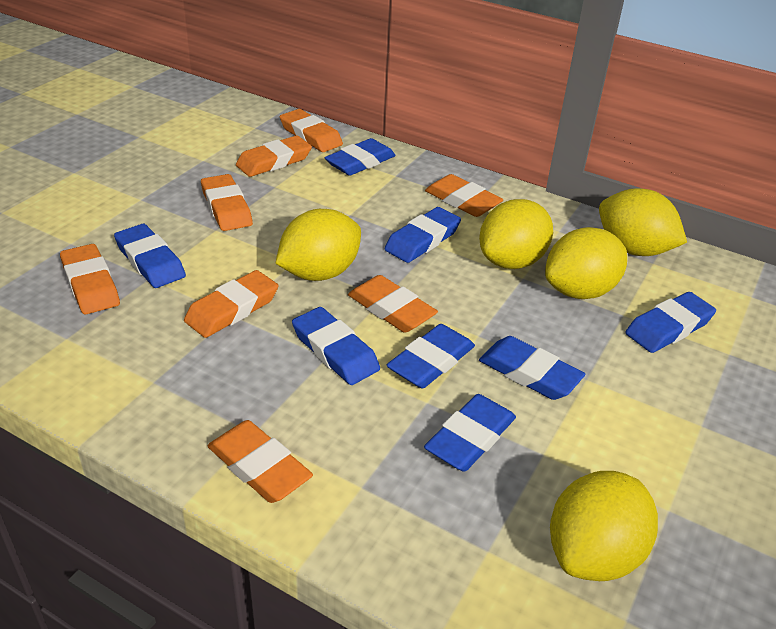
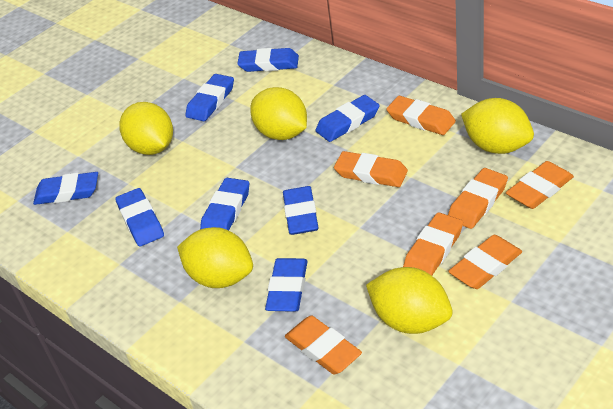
orange eraser: [60,244,120,314] [184,270,278,338] [201,174,253,231] [208,420,313,503] [236,136,312,177] [280,109,343,152] [348,275,438,333] [425,174,503,217] = 8 -> [285,316,362,374] [334,151,408,187] [387,96,456,135] [403,212,463,276] [448,168,508,229] [448,235,522,289] [506,161,574,209] = 7

